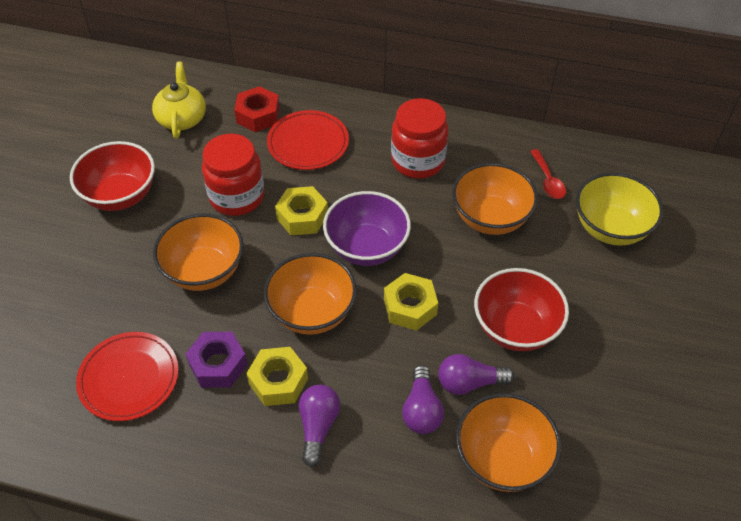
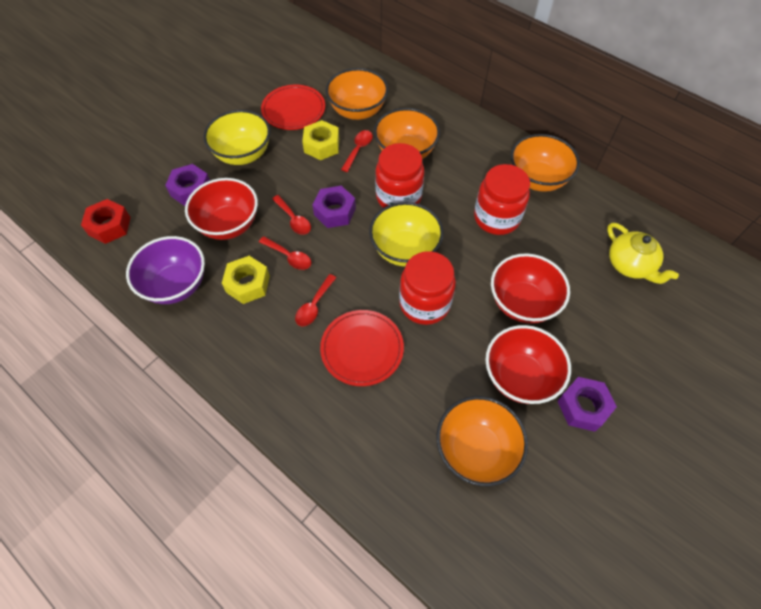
purple light bulb: [299,385,340,467] [402,365,444,434] [438,354,514,395] = 3 -> none = 0
purple nut: [186,332,248,388] = 1 -> [165,164,210,206] [312,186,356,228] [557,377,617,432] = 3
red bowl: [70,141,155,211] [474,268,569,351] = 2 -> [185,178,258,240] [485,325,571,404] [491,253,570,324] = 3
red jar: [202,134,264,216] [391,98,448,179] = 2 -> [375,143,424,208] [399,251,456,325] [474,164,530,235] = 3
red spoon: [530,149,566,199] = 1 -> [259,236,311,270] [272,195,311,235] [295,274,336,327] [341,130,373,172] = 4
yellow bowl: [576,173,664,246] = 1 -> [203,110,270,165] [369,202,444,266] = 2
yellow nut: [246,347,308,406] [275,186,328,235] [384,273,438,331] = 3 -> [222,256,270,304] [302,120,339,160] = 2

